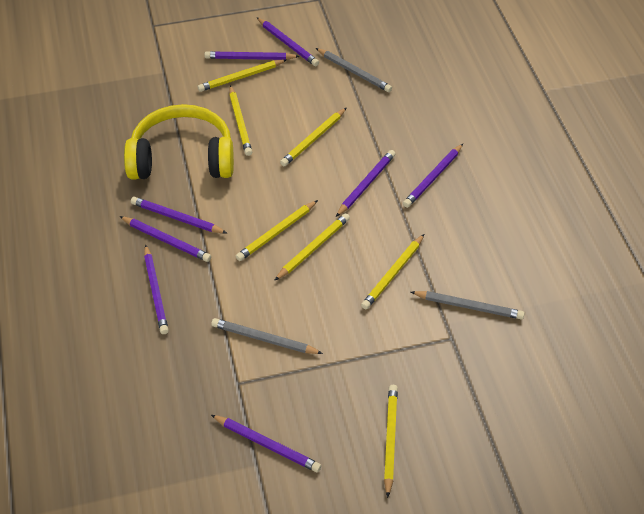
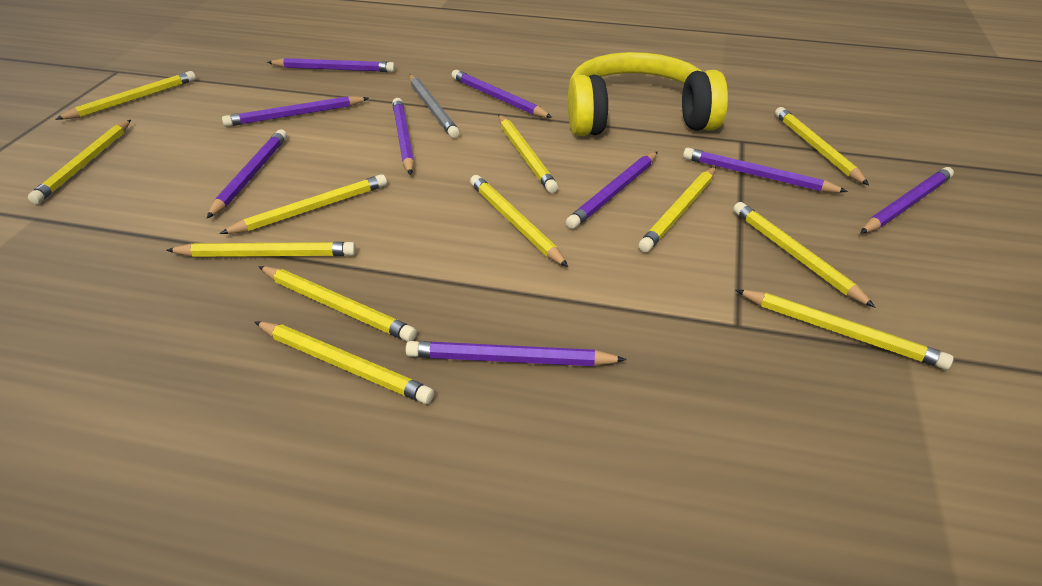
grey pencil: [211,318,323,354] [316,48,392,92] [411,291,525,320] = 3 -> [409,74,460,138] = 1
purple pencil: [119,216,211,262] [131,197,227,233] [144,244,169,334] [204,51,300,60] [211,415,321,472] [257,18,319,66] [336,150,395,217] [403,144,463,208] = 8 -> [207,129,287,218] [222,96,369,127] [267,58,395,72] [392,98,414,175] [405,341,627,366] [451,70,553,118] [566,152,658,229] [683,148,848,193] [860,167,954,234] = 9
yellow pencil: [198,59,286,92] [229,85,252,156] [236,200,318,261] [274,213,350,281] [280,108,346,166] [361,234,424,309] [384,385,398,498] = 7 -> [28,120,131,204] [55,71,196,120] [166,242,356,257] [219,174,387,234] [255,322,434,404] [258,266,417,342] [470,175,568,267] [498,115,558,193] [639,167,716,252] [733,202,875,308] [736,290,954,370] [775,107,869,185] = 12

